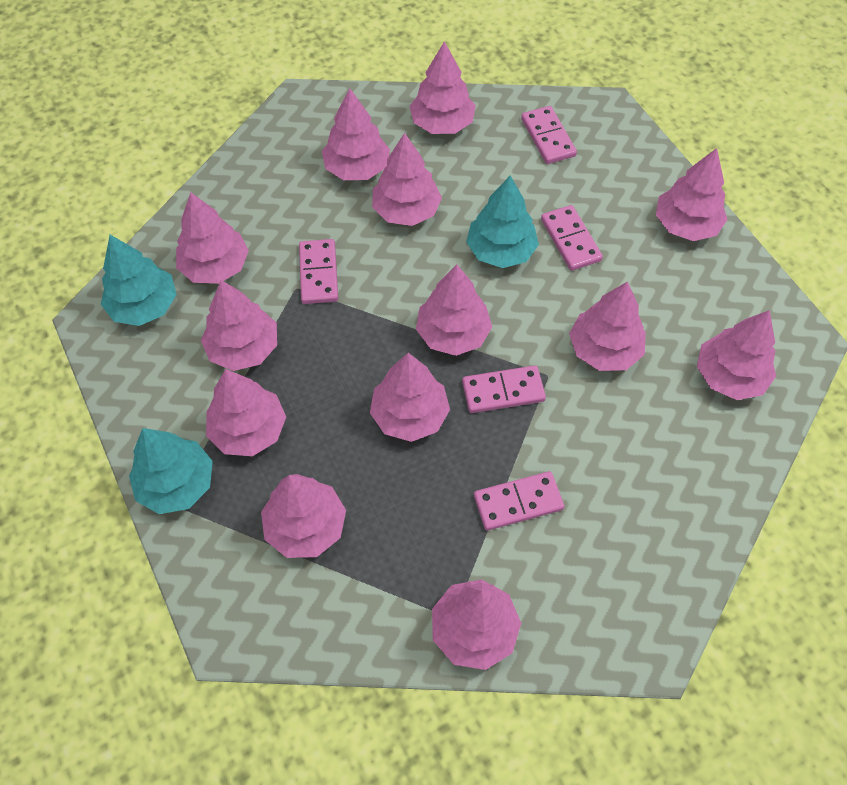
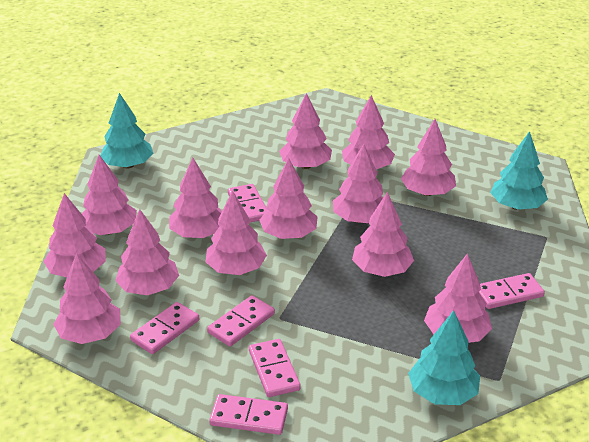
pink domino: [299,239,338,304] [462,365,546,413] [474,471,564,531] [521,106,577,164] [541,205,603,271] = 5 -> [130,302,199,354] [207,295,275,347] [209,394,288,435] [228,184,268,222] [249,339,301,397] [479,273,545,309] = 6

